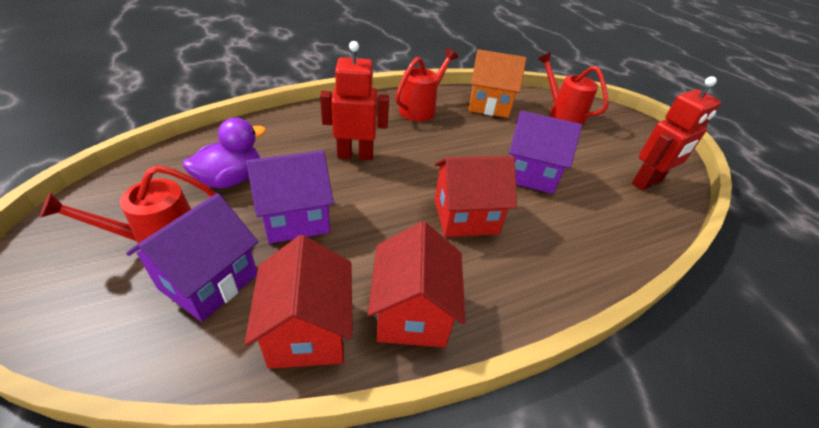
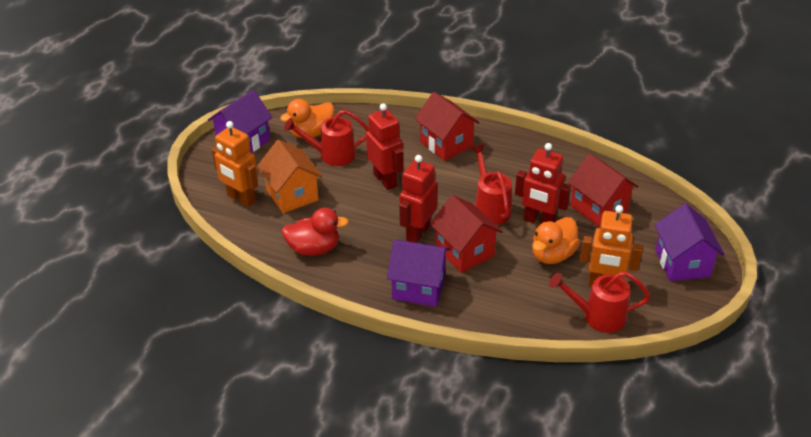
orange duck: none = 0 -> [280,99,334,138] [532,217,580,264] = 2
orange robot: none = 0 -> [212,121,258,207] [579,205,643,286] = 2
purple duck: [183,118,266,189] = 1 -> none = 0
red duck: none = 0 -> [282,208,349,256] = 1
red robot: [320,41,389,160] [632,76,721,191] = 2 -> [366,103,403,190] [399,155,437,243] [515,143,571,223] = 3

